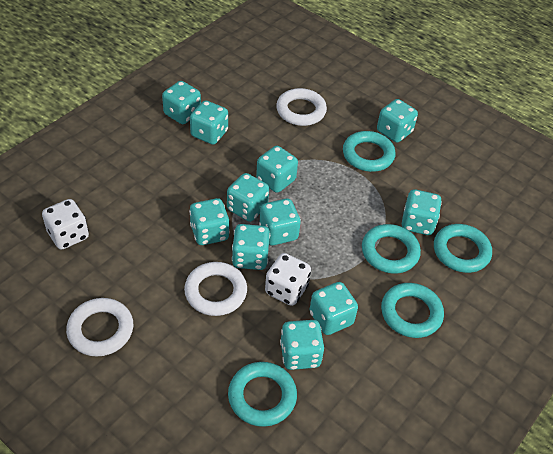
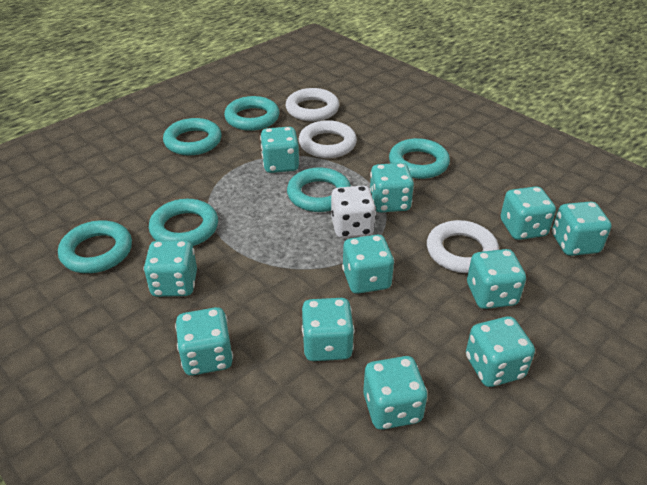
turquoise ring: [228,362,297,427] [343,131,396,172] [362,224,421,273] [381,283,444,338] [434,224,492,273] = 5 -> [58,220,132,273] [149,199,218,246] [163,118,222,156] [224,96,280,131] [287,167,351,212] [389,138,450,179] = 6
white dice: [42,199,89,250] [265,253,311,306] = 2 -> [331,186,376,238] = 1

